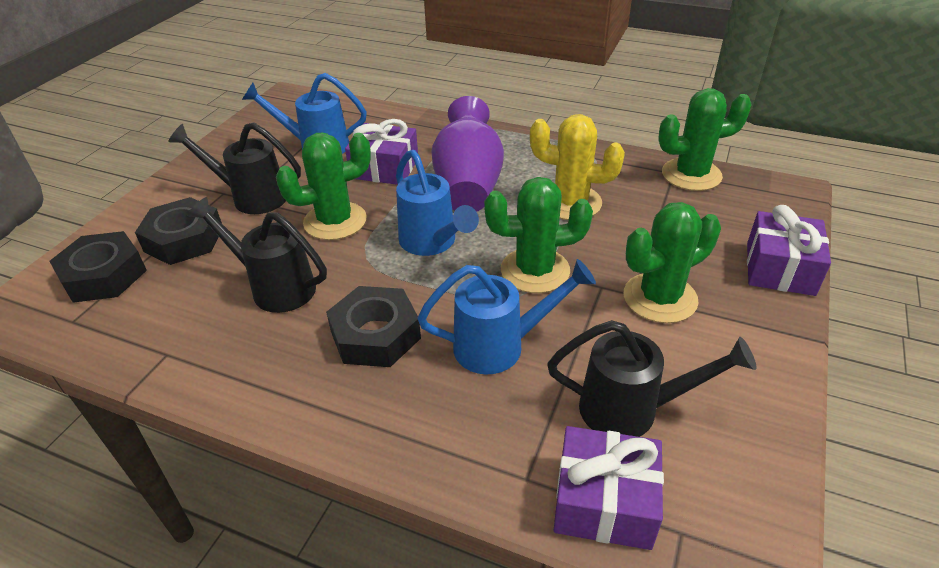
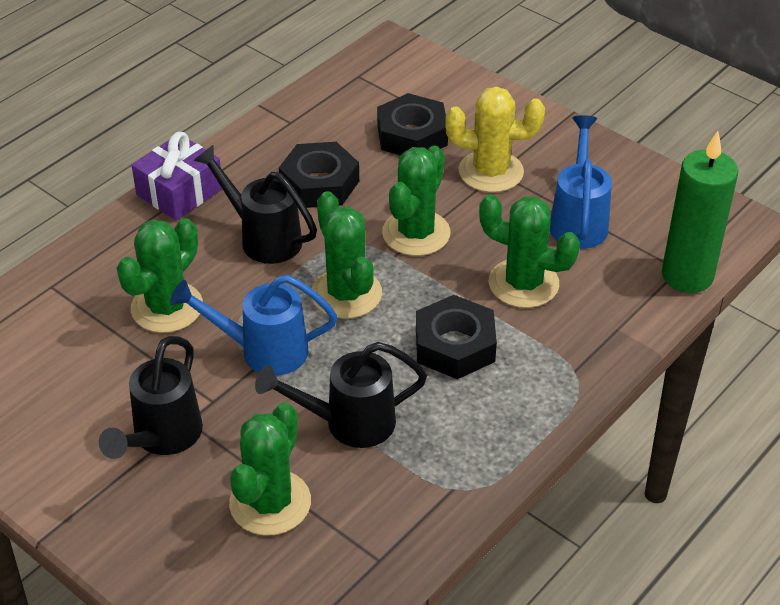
blue watering can: [242,73,367,154] [396,150,479,256] [418,259,596,374] = 3 -> [170,275,337,376] [550,115,612,249] = 2
green cactus: [276,133,371,240] [484,177,593,293] [624,202,721,323] [658,88,752,191] = 4 -> [117,218,203,333] [229,402,311,536] [312,191,382,319] [382,146,450,256] [479,194,580,308] = 5
green candle: none = 0 -> [662,131,738,293] = 1
purple gift: [345,119,418,185] [554,426,664,550] [747,205,831,296] = 3 -> [131,132,222,220] = 1
purple vase: [431,96,504,212] = 1 -> none = 0

